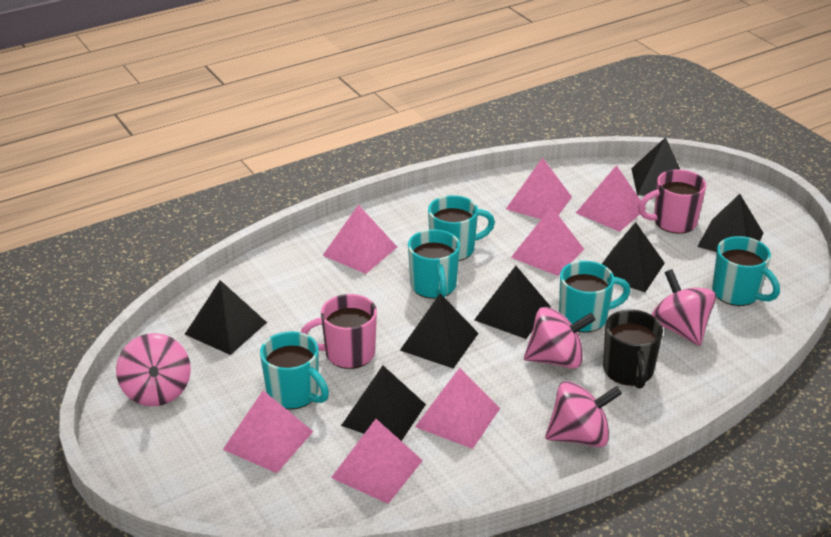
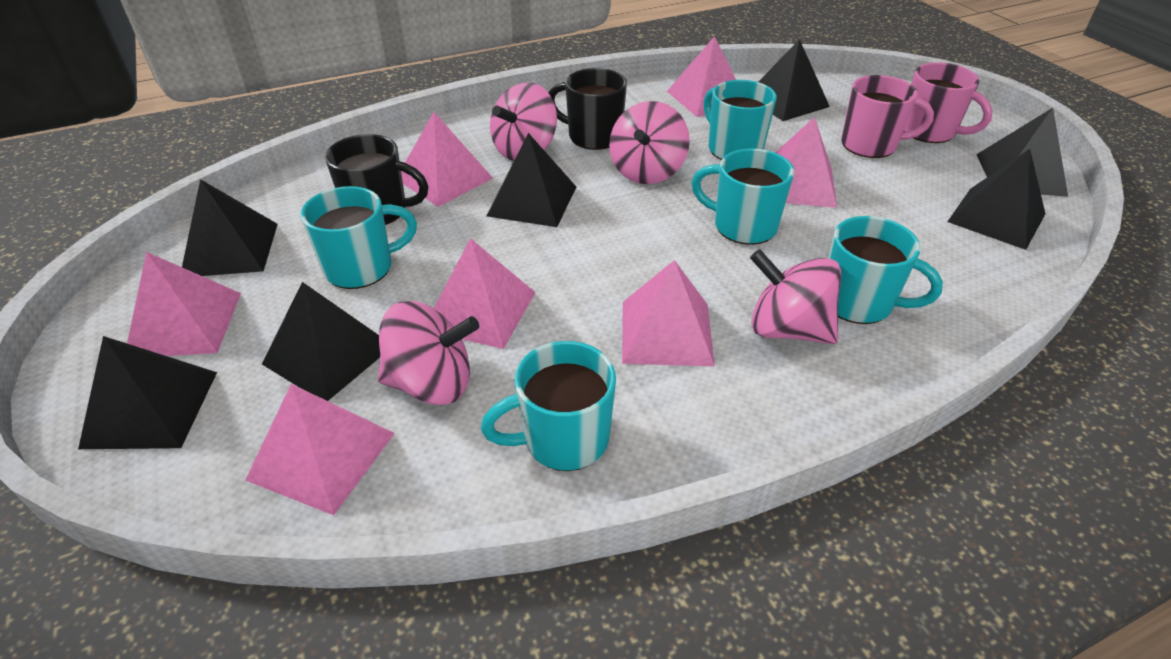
black mug: [603,310,663,389] = 1 -> [325,134,428,225] [548,68,627,150] = 2

